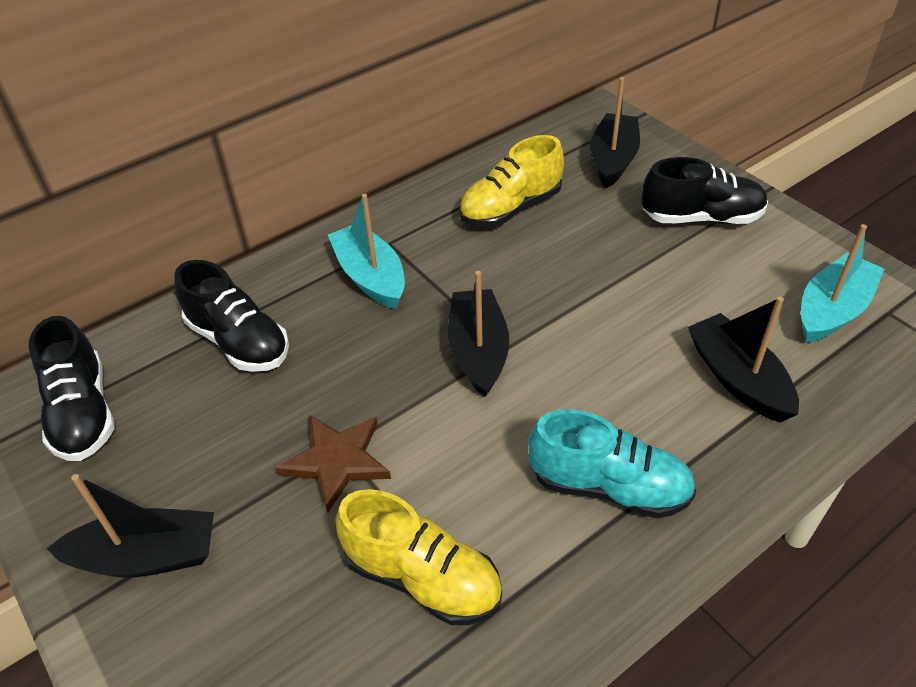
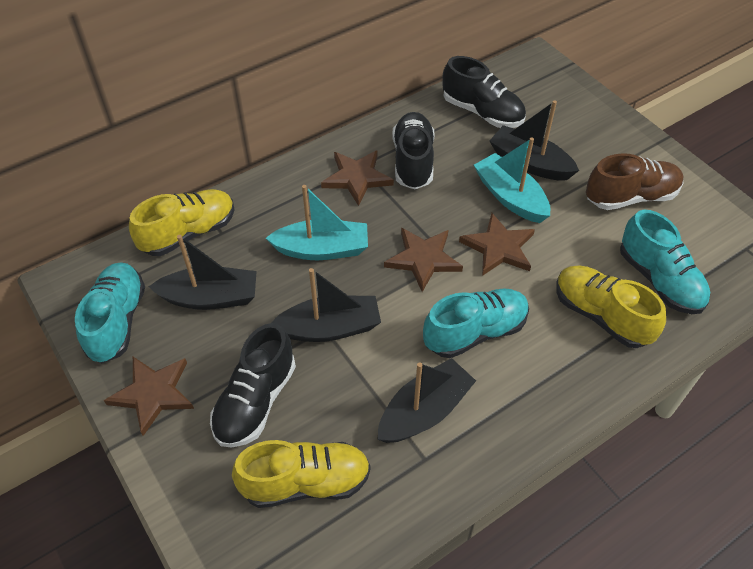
brown shoe: none = 0 -> [586,153,683,210] = 1
brown star: [276,415,391,513] = 1 -> [104,357,194,436] [321,150,394,206] [384,228,463,292] [459,213,535,276] = 4
turquoise shoe: [528,409,696,519] = 1 -> [75,262,145,363] [423,288,529,358] [620,210,710,314] = 3
yellow shoe: [336,489,502,625] [459,135,564,227] = 2 -> [129,189,235,256] [232,440,371,508] [556,265,666,348] = 3

